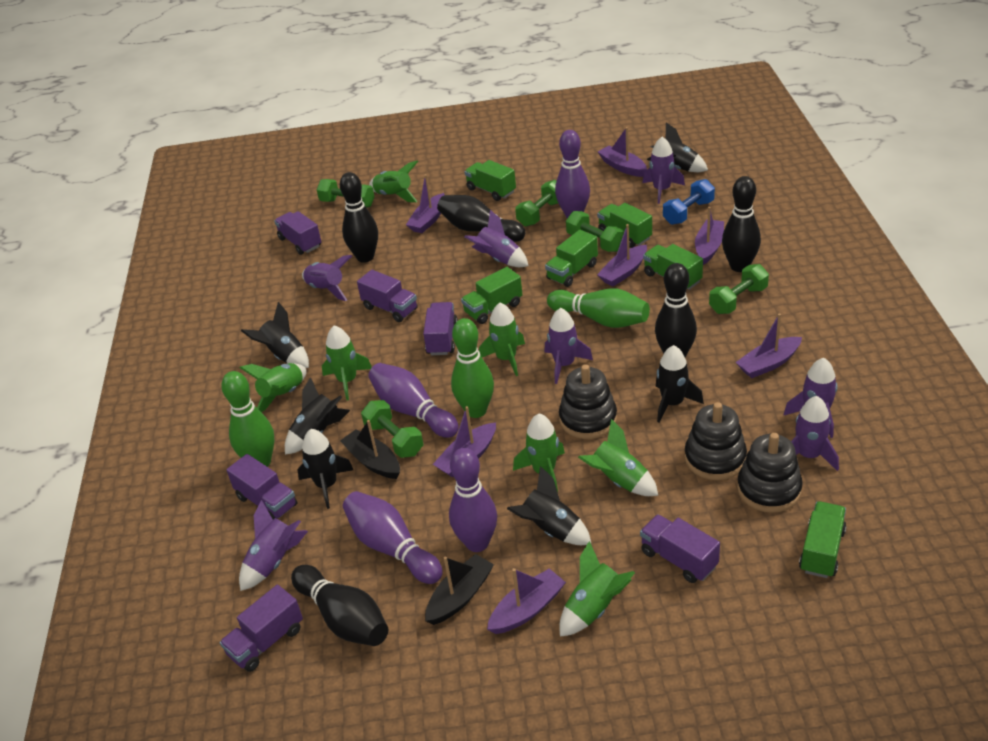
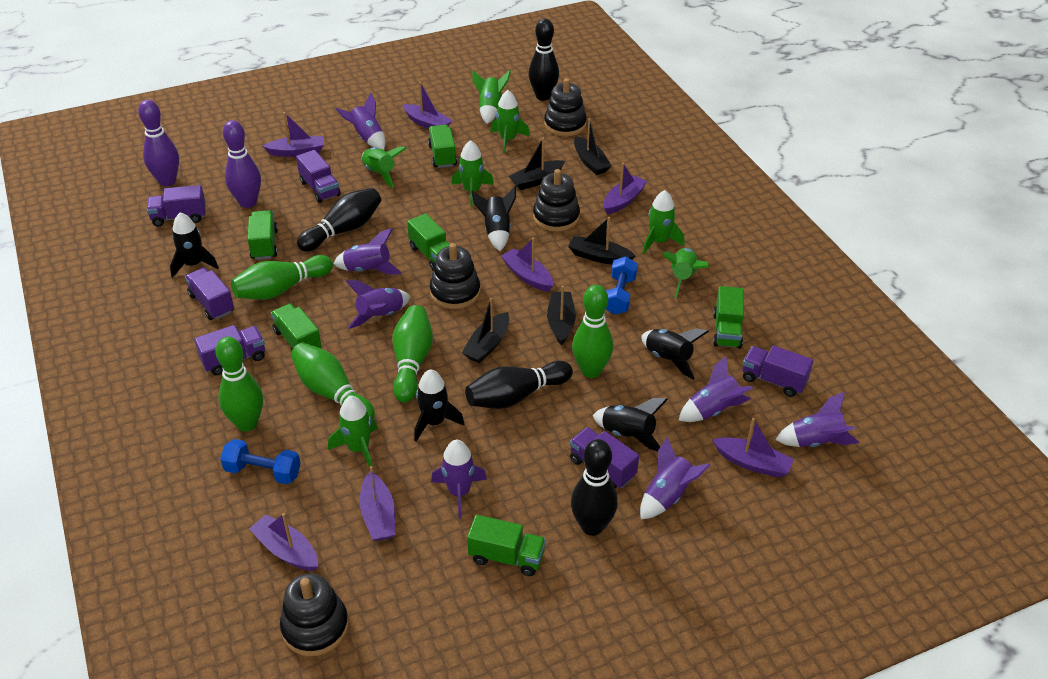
black boat: [340,420,400,479] [425,554,494,625] = 2 -> [462,298,509,363] [509,138,565,190] [547,286,576,345] [568,217,635,264] [574,118,612,175] = 5
black bowling pin: [291,565,388,646] [340,172,378,263] [437,195,525,242] [655,263,697,357] [722,176,761,272] = 5 -> [297,188,381,252] [465,361,573,409] [528,18,559,101] [571,439,618,536] = 4
black rocket: [241,302,309,368] [285,377,350,455] [298,429,353,509] [507,466,591,545] [647,122,708,172] [655,345,704,423] = 6 -> [170,212,219,278] [414,369,464,441] [471,186,516,251] [593,398,668,451] [641,328,709,380] = 5
black stacking toy: [559,364,617,439] [684,402,747,480] [737,433,803,513] = 3 -> [280,574,349,656] [430,243,480,309] [533,169,580,232] [544,78,587,137] = 4
blue dumbbell: [663,179,715,225] = 1 -> [220,439,301,484] [606,256,638,315] = 2
green bowling pin: [221,371,275,467] [451,318,494,418] [547,288,650,328] = 3 -> [216,337,263,431] [231,255,333,300] [291,342,375,419] [393,305,433,403] [572,285,613,378] = 5
green dumbbell: [317,179,374,208] [361,400,423,458] [515,180,559,226] [566,211,624,252] [709,264,769,314] = 5 -> none = 0
purple bowling pin: [343,491,443,584] [368,363,459,438] [449,448,497,552] [555,130,590,218] = 4 -> [138,100,179,186] [223,120,261,208] = 2

